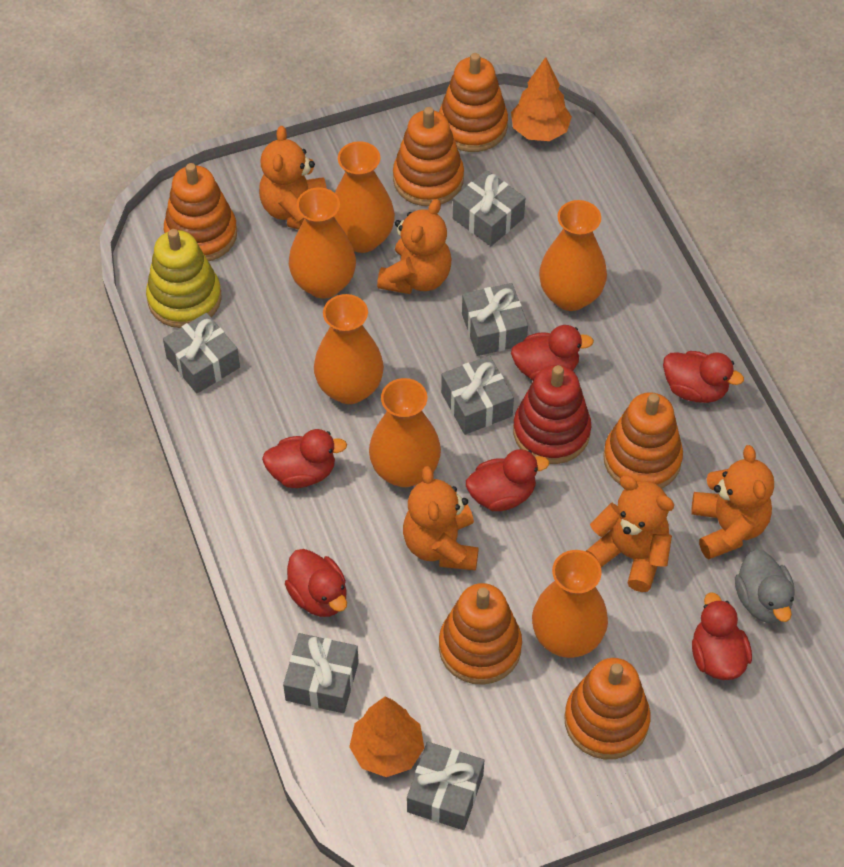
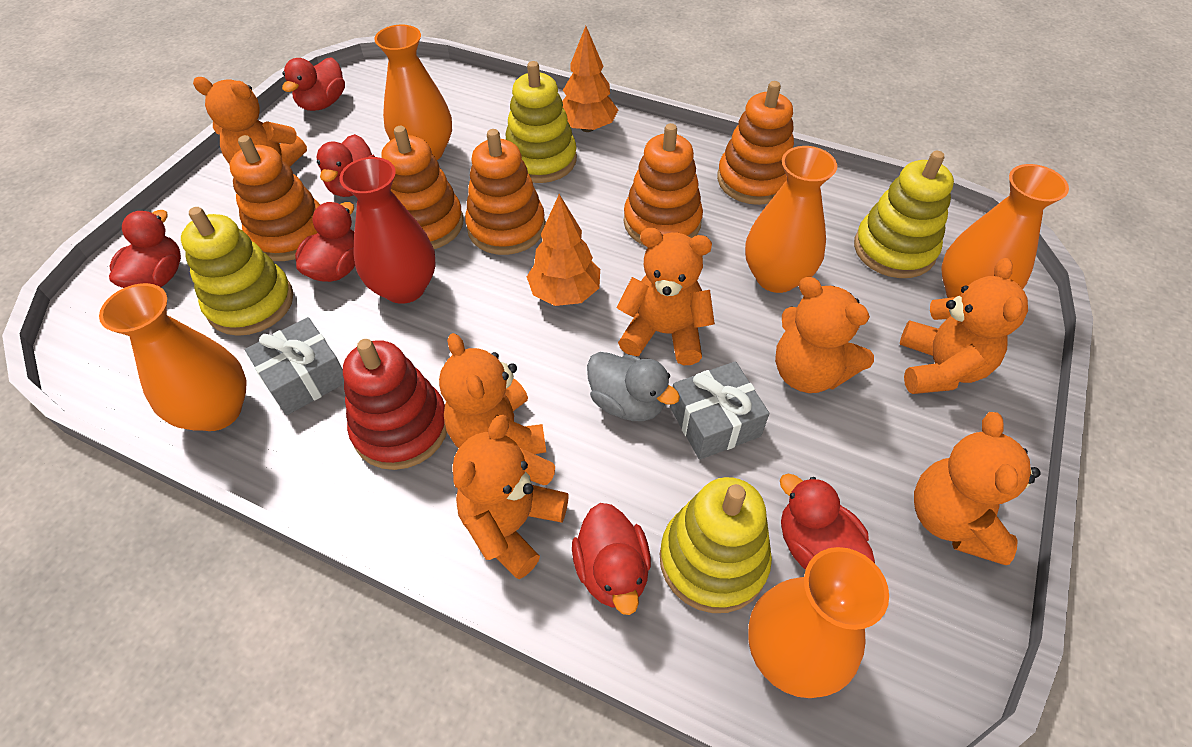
grey gift: [163,313,240,394] [283,633,359,713] [407,742,484,830] [441,356,514,435] [453,170,525,246] [462,283,528,356] = 6 -> [245,317,344,415] [670,361,769,460] = 2
orange stacking toy: [164,163,237,261] [393,107,464,206] [439,53,508,152] [439,583,522,685] [564,658,651,759] [603,392,683,489] = 6 -> [230,135,320,261] [381,126,464,249] [465,129,545,255] [624,123,703,246] [717,81,794,205] = 5
orange teddy bear: [259,126,327,230] [377,199,451,294] [403,466,479,571] [585,475,674,592] [691,445,774,560] = 5 -> [193,77,307,167] [439,333,546,454] [453,415,569,579] [616,228,715,365] [775,277,874,393] [900,258,1028,394] [914,412,1041,565] = 7
orange vase: [289,187,356,298] [314,294,384,404] [334,141,395,253] [369,378,441,487] [532,550,608,658] [539,200,607,311] = 6 -> [99,283,246,431] [374,24,452,160] [745,146,837,293] [748,547,889,698] [942,164,1069,298] = 5
red vase: none = 0 -> [340,157,436,304] = 1
yellow stacking toy: [146,229,222,328] = 1 -> [181,207,293,336] [505,61,577,183] [660,477,772,613] [854,151,954,278] = 4

